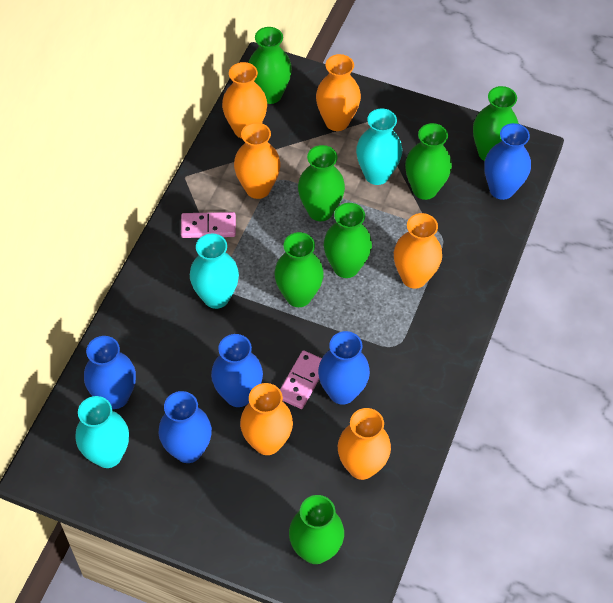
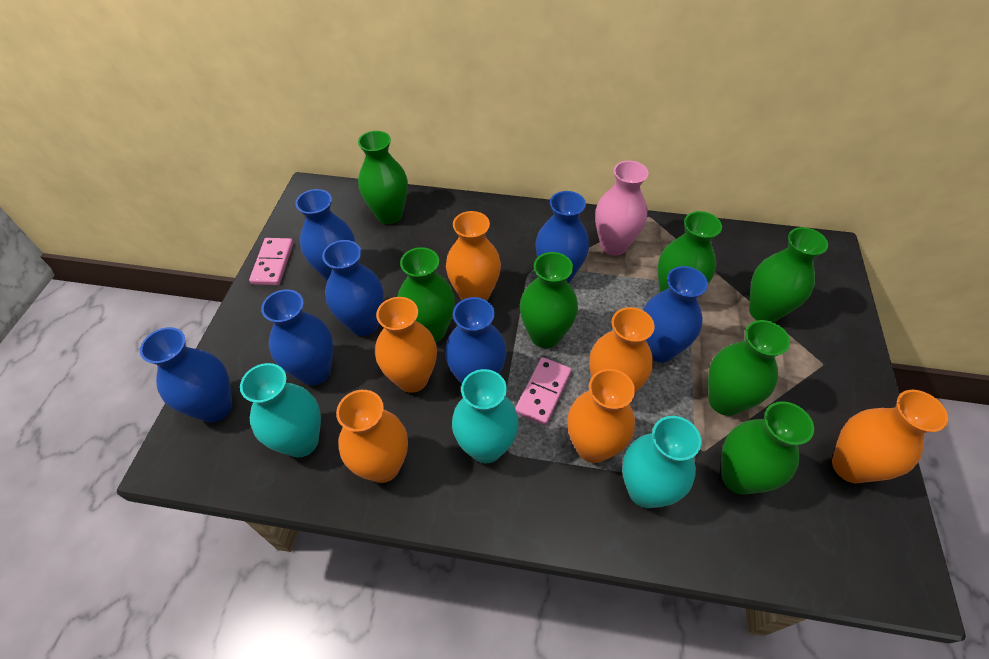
blue vase: [84,336,136,409] [159,391,212,463] [211,334,263,407] [318,331,370,405] [484,123,531,200] = 5 -> [140,327,232,422] [261,289,334,385] [295,189,355,281] [322,240,384,336] [445,297,507,384] [535,191,589,283] [643,266,708,363] = 7
pink vase: none = 0 -> [595,161,648,256] = 1

